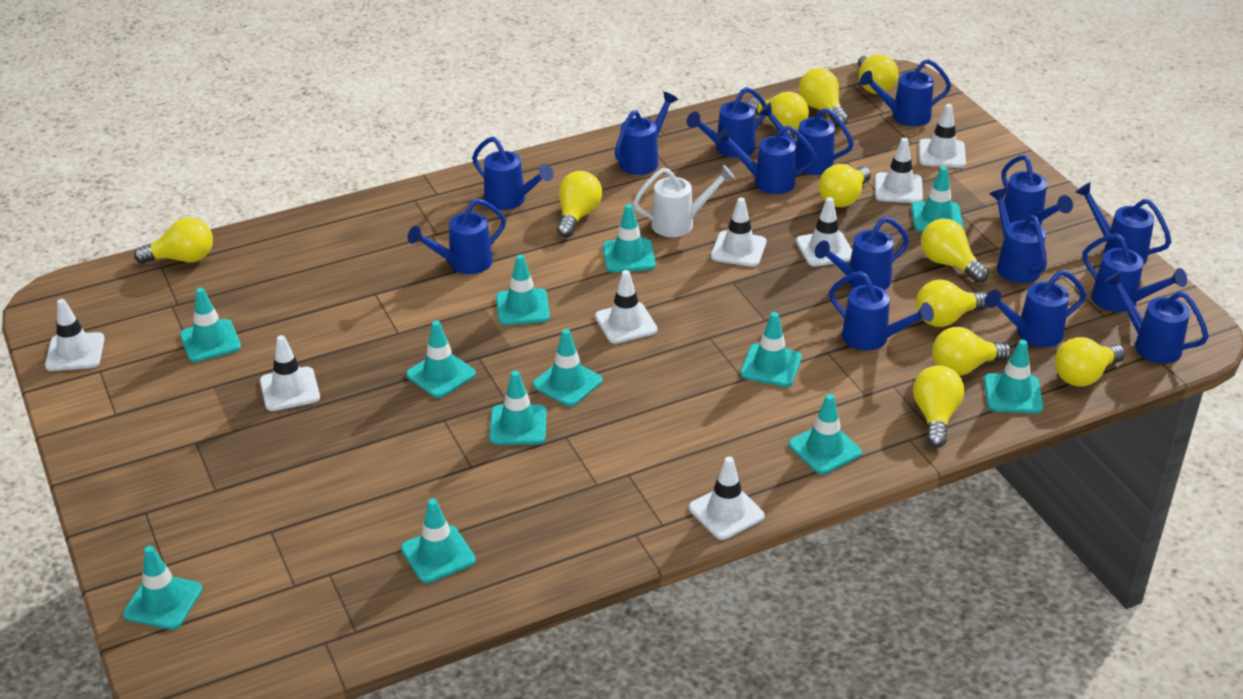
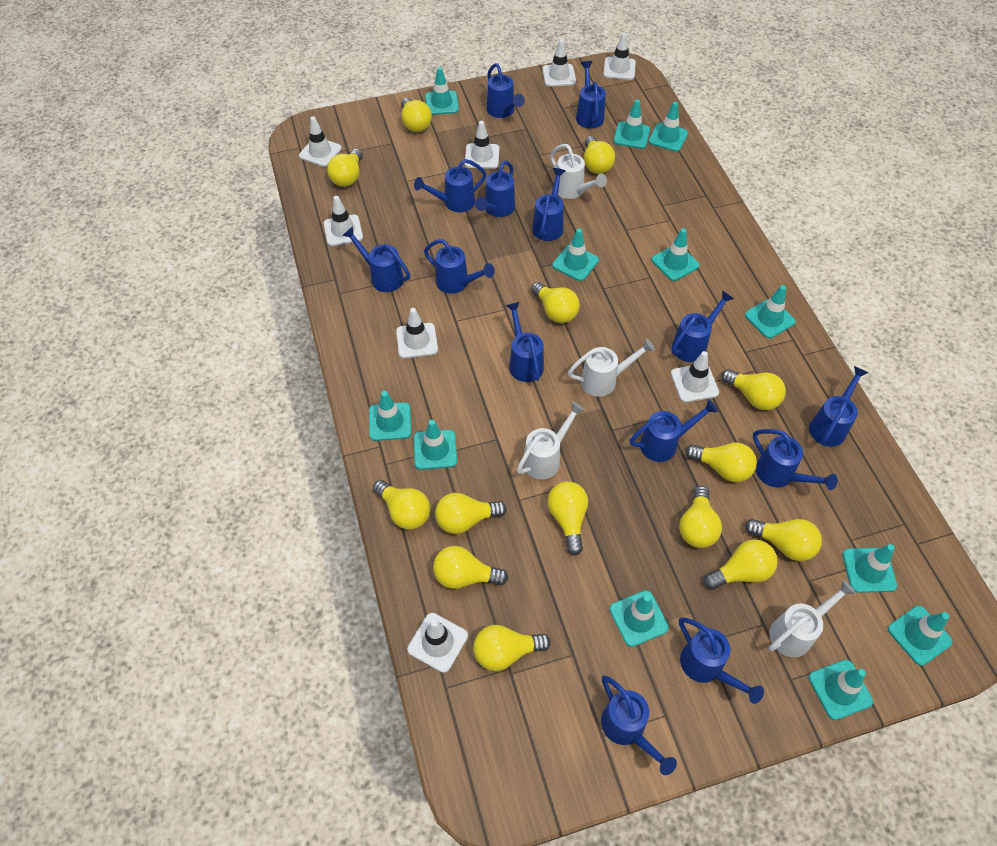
blue watering can: [408,198,506,274] [472,137,553,210] [614,92,678,175] [687,87,766,158] [716,126,817,194] [759,102,854,175] [815,217,909,290] [829,271,934,351] [860,59,951,126] [985,270,1086,347] [990,188,1047,283] [1001,155,1073,226] [1075,182,1171,265] [1082,233,1187,312] [1104,271,1209,364] = 15 -> [342,226,410,292] [414,159,486,212] [424,239,495,294] [475,160,515,217] [487,63,525,118] [506,302,544,382] [532,168,566,241] [576,61,606,129] [601,675,677,775] [629,399,718,462] [671,290,734,362] [679,618,764,704] [753,429,838,490] [809,366,869,447] = 14
white watering can: [633,165,735,237] = 1 -> [517,401,585,479] [550,144,607,199] [568,338,655,397] [769,579,856,657] = 4
yellow light bulb: [134,217,213,264] [557,171,602,237] [748,92,809,133] [799,68,848,127] [819,164,871,207] [858,54,898,94] [913,365,964,448] [916,280,987,327] [921,218,989,283] [932,327,1012,376] [1055,337,1125,387] = 11 -> [327,149,363,187] [373,480,430,530] [401,98,432,132] [433,546,508,589] [435,493,507,534] [473,625,551,671] [531,282,580,323] [547,481,588,555] [584,136,615,174] [679,486,722,548] [685,443,757,482] [704,539,778,590] [721,369,786,410] [745,519,822,561] = 14

